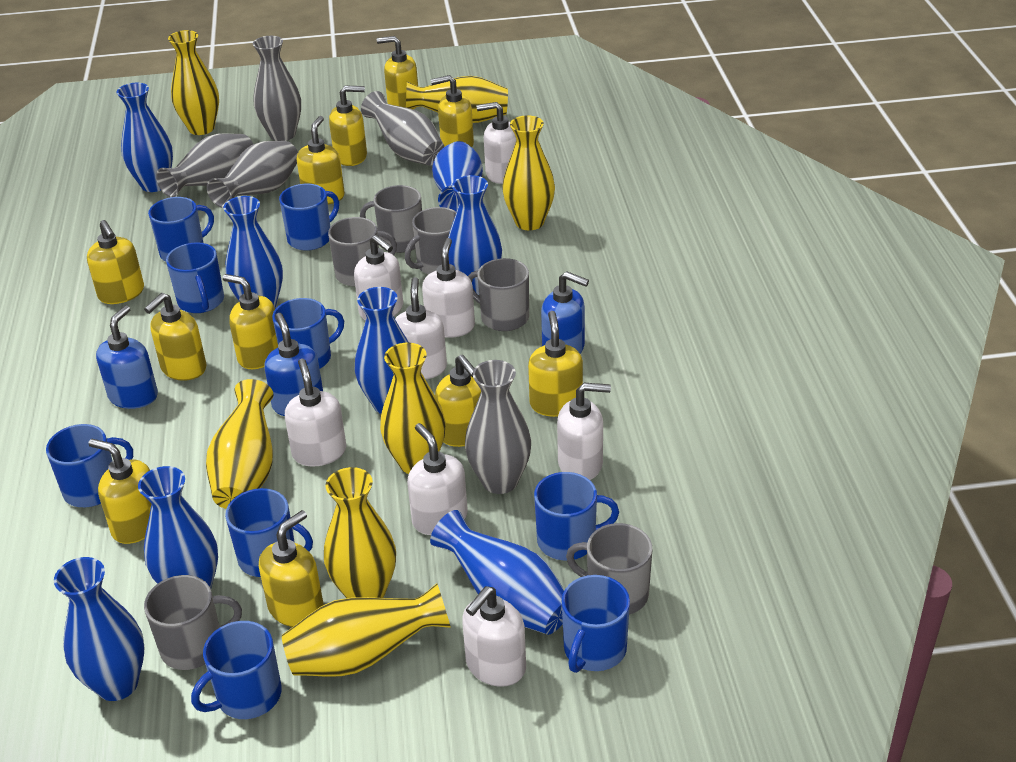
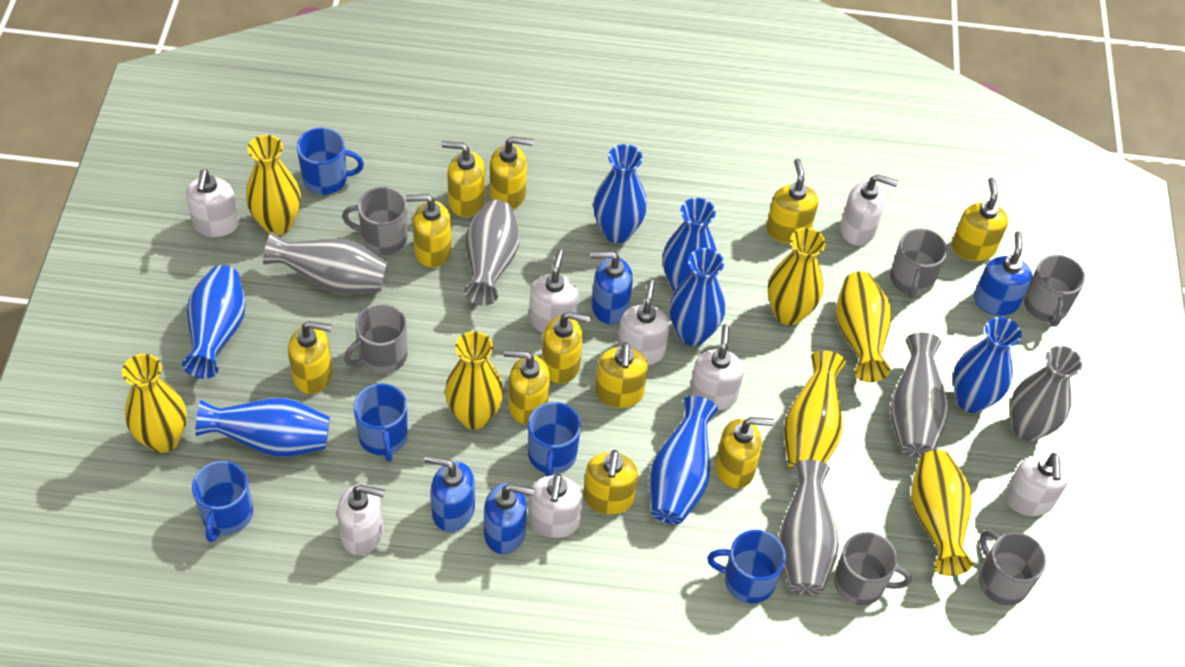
blue mug: [46,424,133,507] [148,197,214,262] [166,242,224,313] [191,621,282,719] [225,488,313,577] [272,298,344,368] [279,184,339,251] [534,472,619,560] [562,575,630,673] = 9 -> [192,461,253,543] [297,128,364,195] [354,383,408,462] [528,402,581,477] [707,530,786,603] = 5
blue soap dispenser: [96,305,158,409] [264,313,323,416] [541,272,589,354] = 3 -> [425,455,475,532] [484,483,534,554] [590,251,633,324] [974,231,1032,316] = 4
blue vase: [54,557,144,701] [117,83,173,192] [138,466,218,589] [223,196,283,308] [355,287,409,414] [430,510,564,635] [432,141,483,212] [448,175,502,295] = 8 -> [182,265,245,379] [195,398,330,457] [593,144,647,243] [649,396,718,524] [663,198,717,291] [669,248,725,346] [953,317,1022,413] = 7

